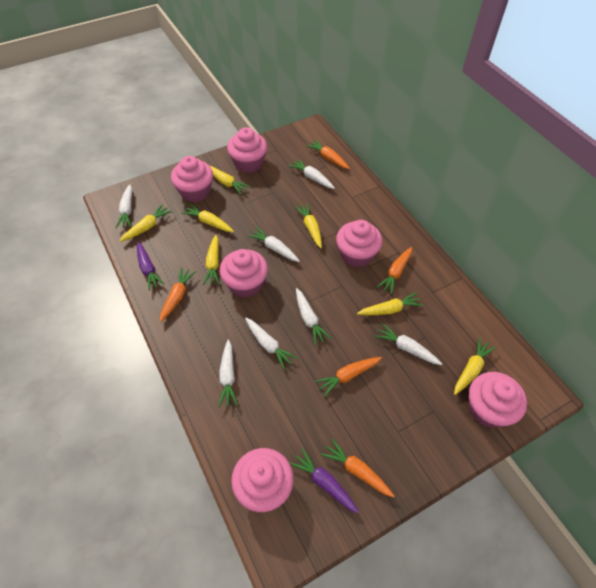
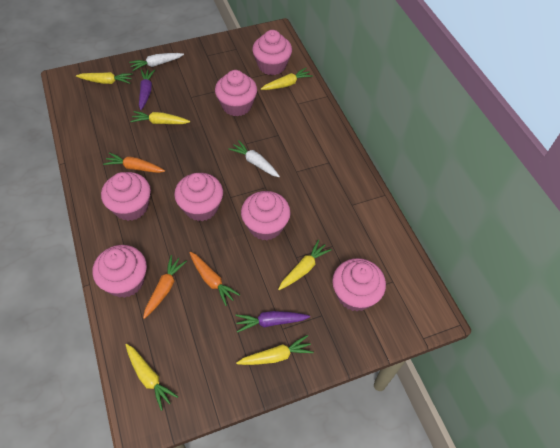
orange carrot: [160,267,196,322] [306,139,350,169] [315,357,382,397] [321,439,395,498] [377,247,412,294] = 5 -> [103,153,165,173] [143,255,187,319] [189,252,240,306] = 3
pink cupcake: [171,156,213,202] [220,249,268,298] [227,127,267,173] [231,448,294,512] [336,220,383,268] [469,372,527,428] = 6 -> [92,245,147,298] [101,172,151,221] [174,173,223,221] [215,70,257,117] [241,191,291,240] [252,30,292,75] [332,258,386,311] = 7
white carrot: [115,184,132,228] [218,339,238,407] [245,318,297,370] [247,227,300,262] [288,158,335,189] [296,288,331,345] [374,323,442,365] = 7 -> [129,53,184,71] [228,140,280,177] = 2
yellow carrot: [120,204,172,242] [181,204,234,232] [203,235,220,285] [210,166,251,195] [294,203,322,248] [357,292,423,315] [454,338,496,395] = 7 -> [76,72,133,84] [126,344,178,411] [130,111,190,124] [236,335,314,365] [261,68,313,90] [278,240,332,290] = 6

